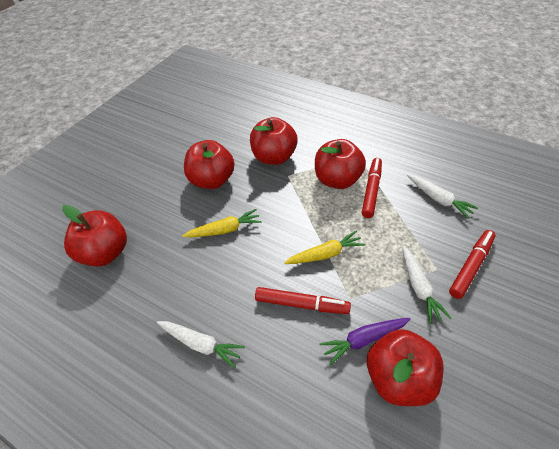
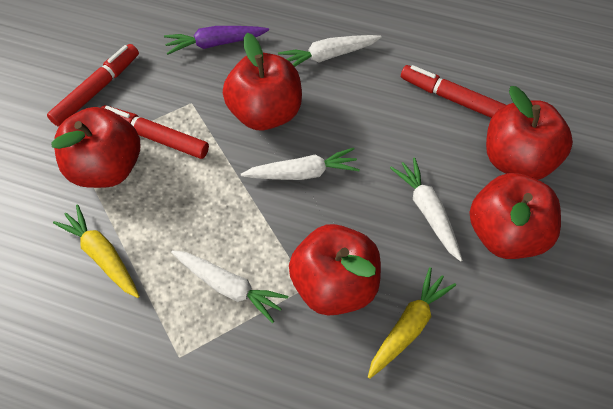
white carrot: [157,321,245,368] [402,246,451,324] [407,174,478,219] = 3 -> [171,250,288,323] [241,148,360,180] [278,35,382,67] [390,157,462,261] = 4

